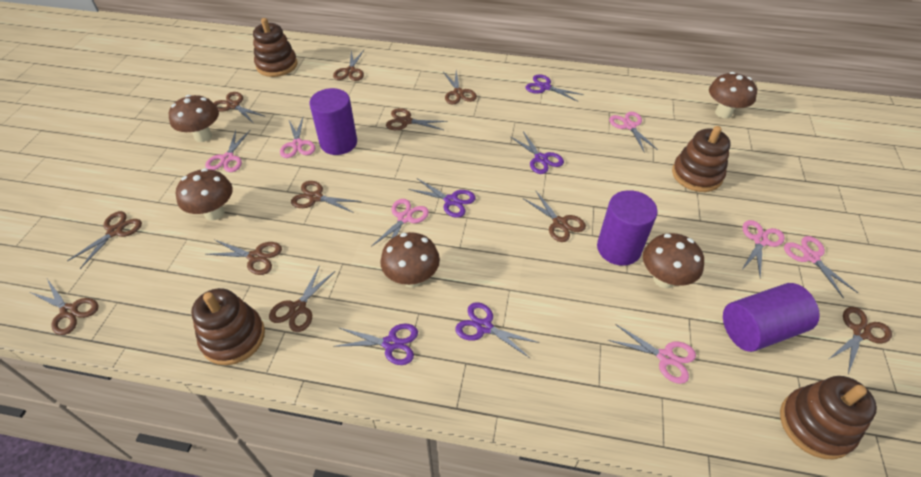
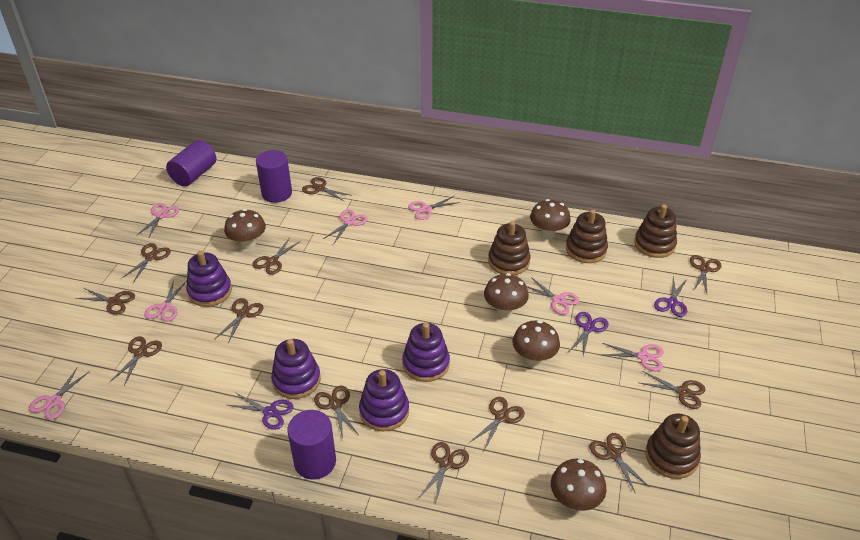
brown scissors: [30,279,99,335] [67,211,142,269] [205,240,282,275] [214,92,266,123] [269,265,335,332] [291,181,361,213] [333,50,364,81] [386,108,448,130] [443,71,477,104] [523,191,586,242] [829,307,892,374] = 11 -> [75,288,135,315] [110,336,162,386] [122,243,171,283] [215,298,264,343] [252,237,299,275] [302,177,352,202] [314,386,359,439] [420,442,469,504] [470,397,525,450] [590,433,650,494] [640,371,706,409] [690,255,722,293] = 12
purple scissors: [333,324,418,365] [408,178,476,218] [455,302,539,359] [510,131,564,174] [526,74,584,102] = 5 -> [227,392,294,430] [569,312,609,356] [654,276,688,317] = 3
purple stacking toy: none = 0 -> [186,251,232,307] [271,339,321,399] [359,369,409,431] [402,323,450,382] = 4

